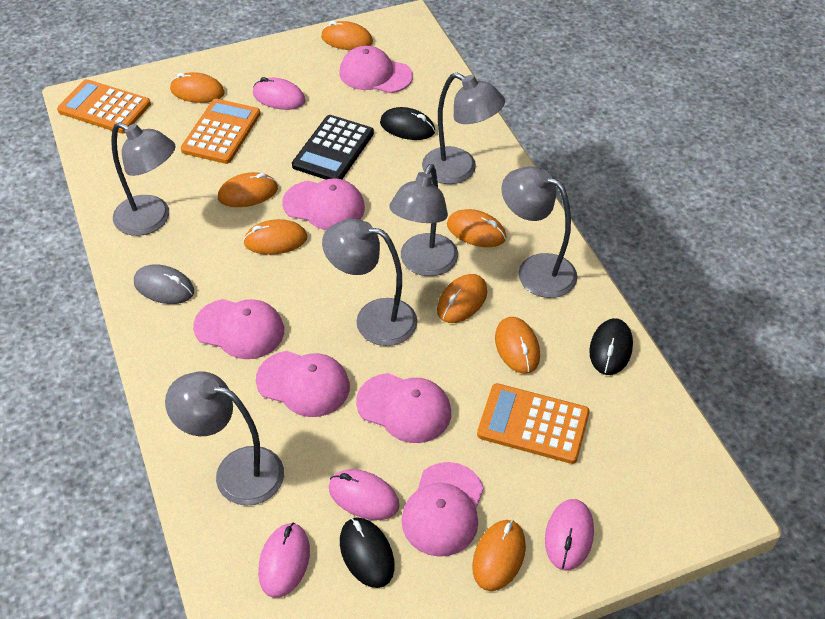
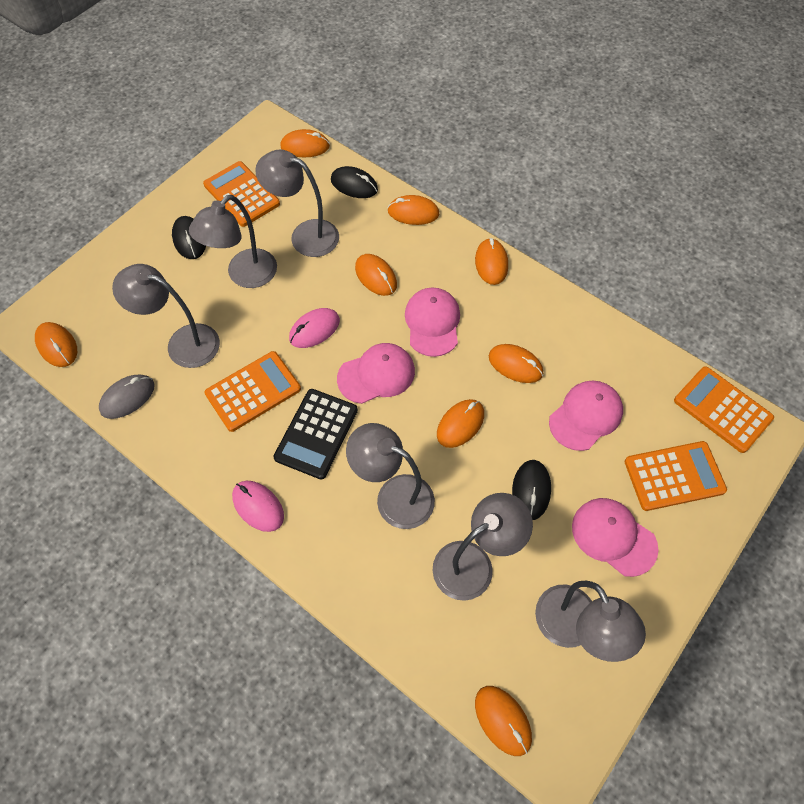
orange calculator: [57,79,151,134] [181,99,260,164] [477,383,590,464] = 3 -> [203,161,280,227] [204,351,301,432] [624,441,727,511] [674,366,774,453] = 4
pink cap: [193,299,284,359] [256,351,350,417] [282,178,365,230] [340,46,413,93] [356,373,451,443] [401,462,484,557] = 6 -> [337,343,415,404] [405,288,460,357] [549,381,623,451] [572,498,658,577] = 4
pink mouse: [253,77,306,110] [258,523,310,598] [329,469,399,520] [545,499,594,571] = 4 -> [232,481,284,532] [289,308,340,348] = 2

